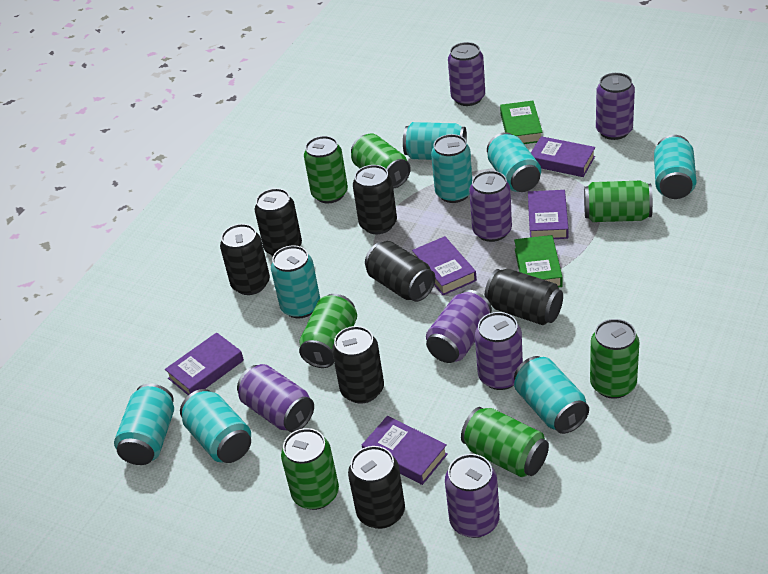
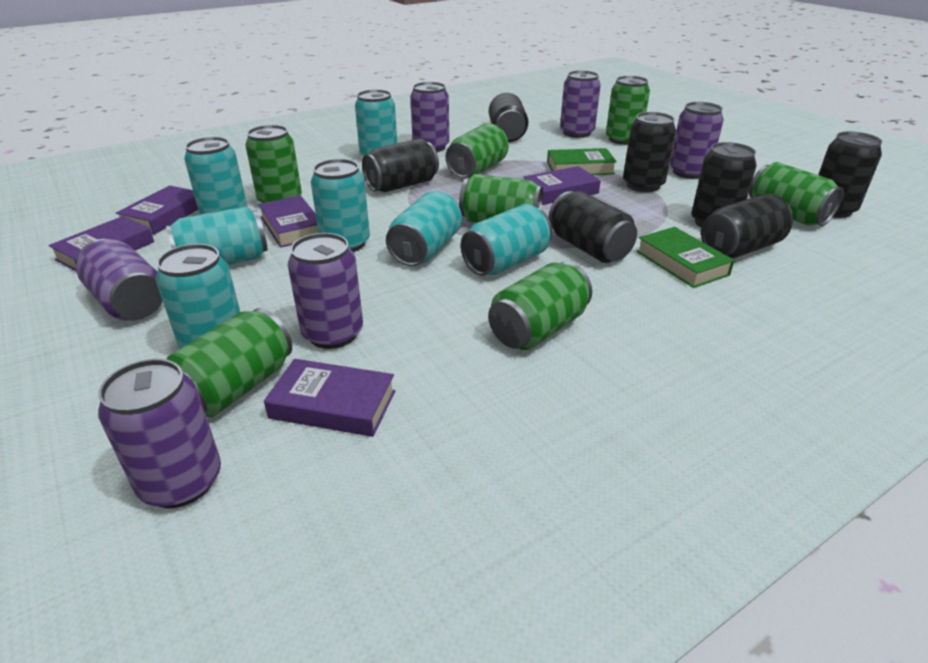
purple can: [237,364,314,432] [426,290,492,363] [445,454,500,538] [448,42,485,106] [469,171,512,242] [475,312,523,390] [596,73,635,140] = 7 -> [76,239,163,321] [98,359,221,508] [288,233,363,349] [410,82,449,152] [560,70,601,138] [670,102,724,179] = 6
turquoise can: [114,384,174,465] [180,389,251,463] [271,245,320,319] [403,122,467,160] [431,134,472,203] [487,132,541,192] [514,356,589,434] [654,135,696,199] = 8 -> [156,244,240,349] [166,206,268,265] [184,137,247,215] [311,159,370,252] [355,89,397,156] [386,191,462,266] [461,204,552,276] = 7

